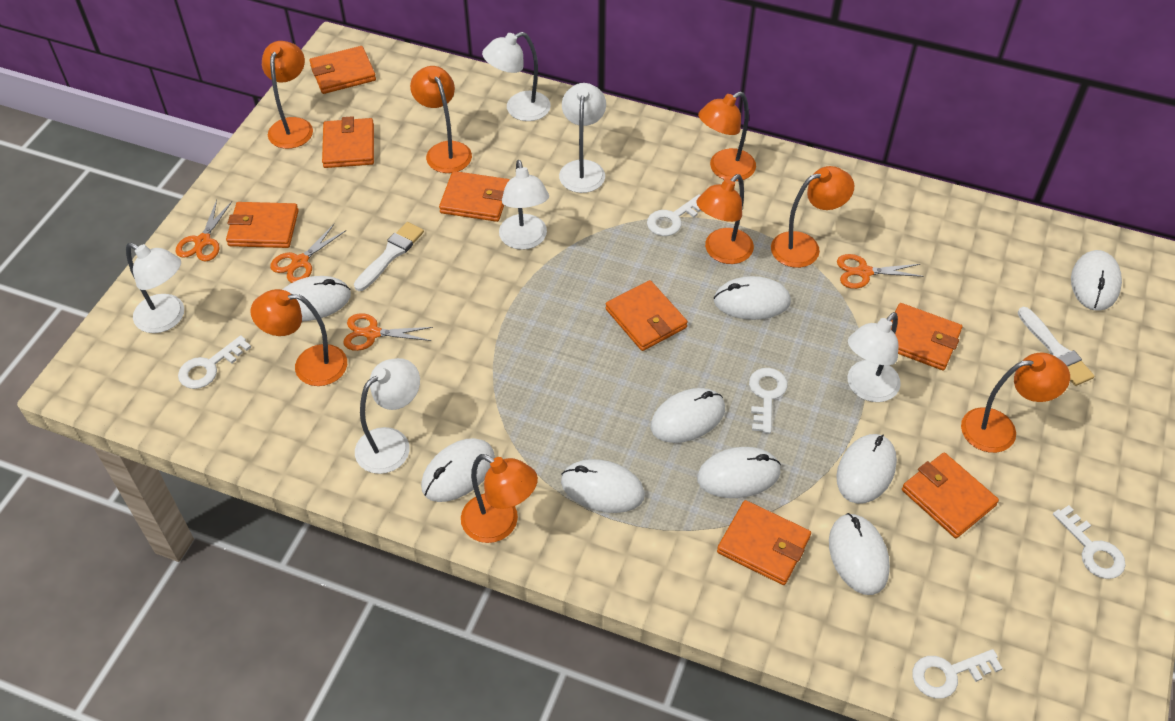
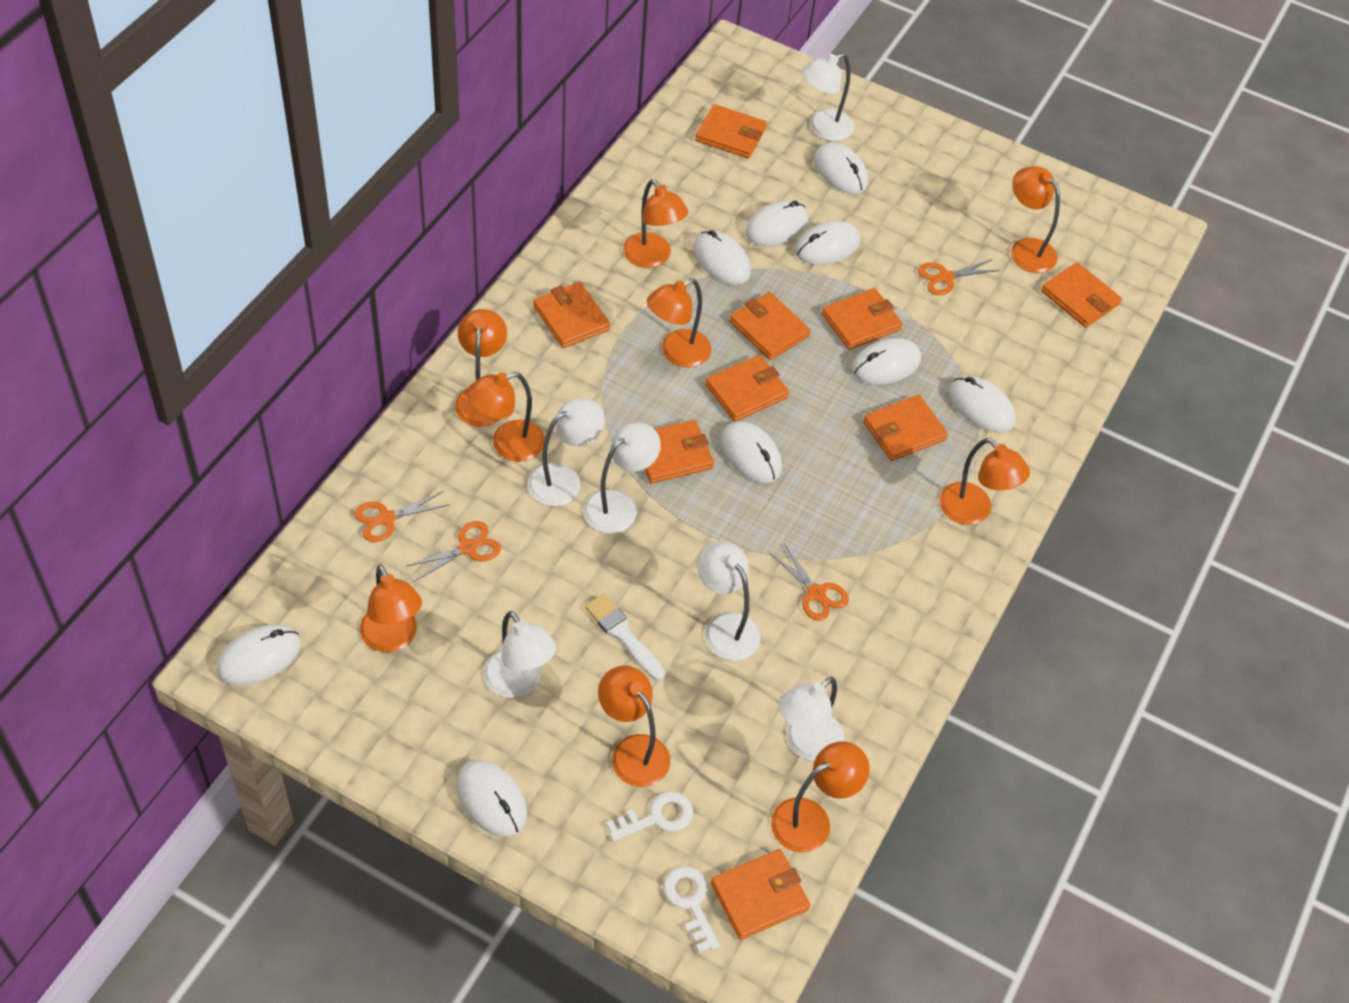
orange lamp: [250,289,347,386] [262,41,313,149] [410,66,472,173] [461,454,538,543] [696,174,754,264] [698,91,756,181] [771,166,854,268] [961,353,1070,453] = 8 -> [360,564,422,652] [455,309,507,427] [467,372,545,462] [598,665,670,787] [623,179,688,268] [647,278,711,367] [771,741,870,853] [939,438,1030,525] [1011,166,1060,273] = 9
orange wallet: [226,202,299,248] [309,46,376,94] [322,116,374,168] [439,171,510,222] [606,280,688,351] [717,500,811,585] [891,303,962,371] [902,453,999,538] = 8 -> [533,282,610,348] [644,420,714,484] [695,104,767,158] [705,355,789,422] [711,849,811,940] [729,292,811,360] [822,288,903,350] [863,395,948,461] [1041,262,1122,328] = 9
white brush: [354,222,424,291] [1017,307,1094,386] = 2 -> [585,594,665,681] = 1
white key: [178,335,251,389] [647,194,701,236] [749,368,787,434] [912,649,1003,699] [1053,505,1126,579] = 5 -> [606,791,693,842] [663,866,719,953] = 2

